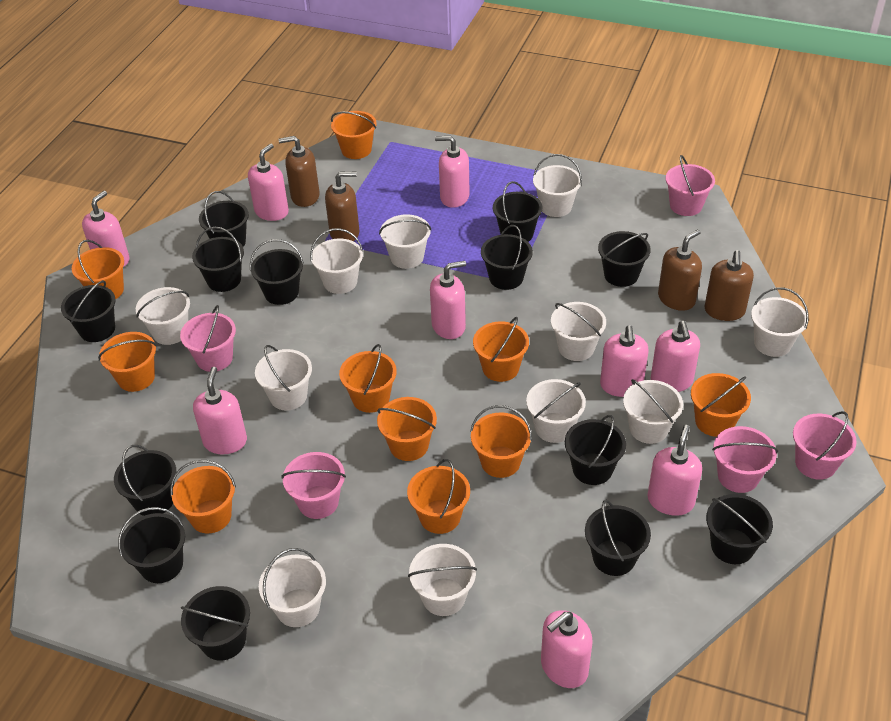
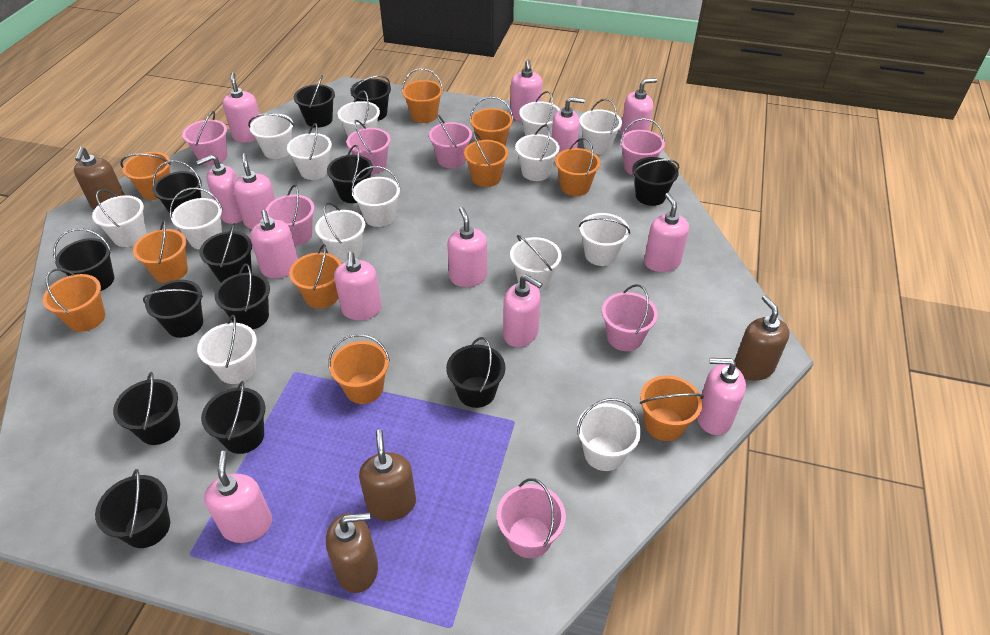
pink bucket: [180,305,236,372] [281,452,346,519] [666,155,715,216] [712,426,778,493] [793,411,857,480] = 5 -> [182,111,227,165] [266,185,315,246] [347,120,391,174] [429,115,472,168] [497,479,566,558] [602,284,658,351] [620,118,665,175] = 7
pink soap dispenser: [82,191,129,267] [193,367,247,454] [248,144,289,221] [430,261,466,339] [435,136,470,208] [541,610,593,688] [600,325,648,397] [648,425,702,516] [651,321,700,392] = 9 -> [196,155,243,224] [204,451,272,543] [222,72,260,143] [233,153,275,229] [250,210,298,278] [334,252,381,320] [447,207,487,287] [503,274,542,347] [511,59,542,121] [552,97,585,161] [621,78,657,136] [644,193,689,272] [697,358,746,435] = 13
white bucket: [136,287,190,345] [255,345,312,411] [259,548,326,627] [310,228,363,294] [379,214,431,269] [408,544,477,616] [526,379,586,443] [533,154,582,217] [551,302,606,361] [623,379,683,444] [751,287,809,357] = 11 -> [92,189,146,247] [170,187,223,250] [197,315,257,384] [248,114,294,159] [287,123,332,180] [315,202,365,263] [338,90,380,137] [352,166,400,227] [510,235,561,291] [515,125,560,181] [519,91,560,137] [577,398,641,471] [579,99,622,155] [579,213,630,266] = 14

